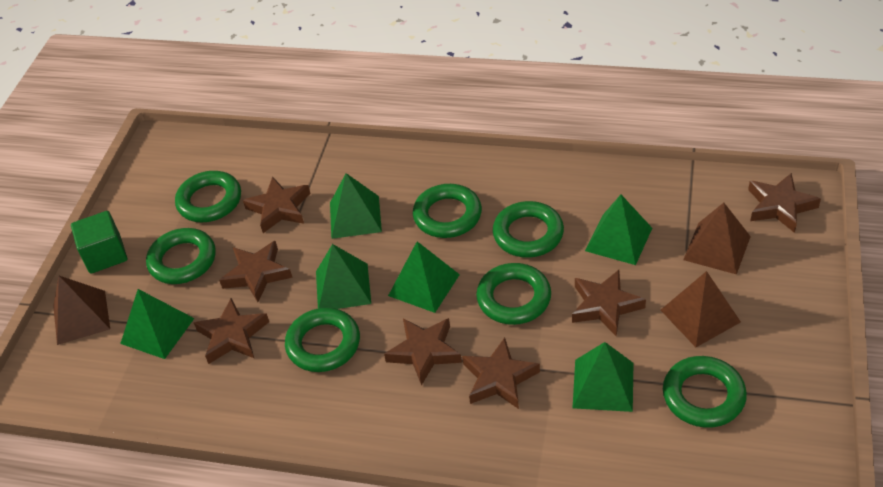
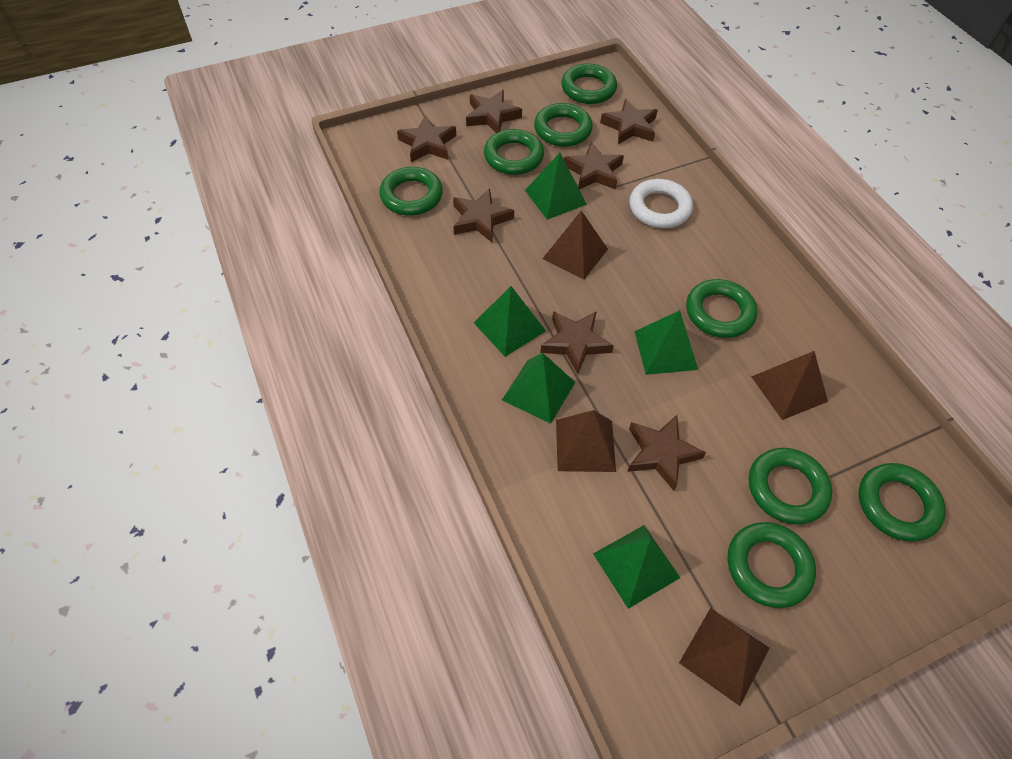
brown pyramid: [53,276,110,345] [661,271,741,347] [683,203,751,275] = 3 -> [542,210,608,280] [556,410,616,472] [679,608,770,706] [751,351,828,420] = 4
green cube: [71,211,127,274] = 1 -> none = 0
green pyramid: [120,289,194,359] [316,244,371,309] [330,173,382,239] [388,241,460,313] [573,342,633,412] [585,195,652,265] = 6 -> [474,286,546,357] [502,353,575,424] [525,153,587,220] [593,525,680,609] [634,310,698,375] = 5
green ring: [146,228,216,284] [175,171,241,222] [285,308,360,372] [413,184,482,238] [476,263,551,325] [493,201,564,258] [663,356,747,428] = 7 -> [379,167,443,215] [484,129,544,175] [534,103,593,147] [561,63,617,104] [686,279,757,338] [728,522,816,608] [749,448,832,525] [859,463,946,542] = 8
white ring: none = 0 -> [629,179,693,228] = 1

